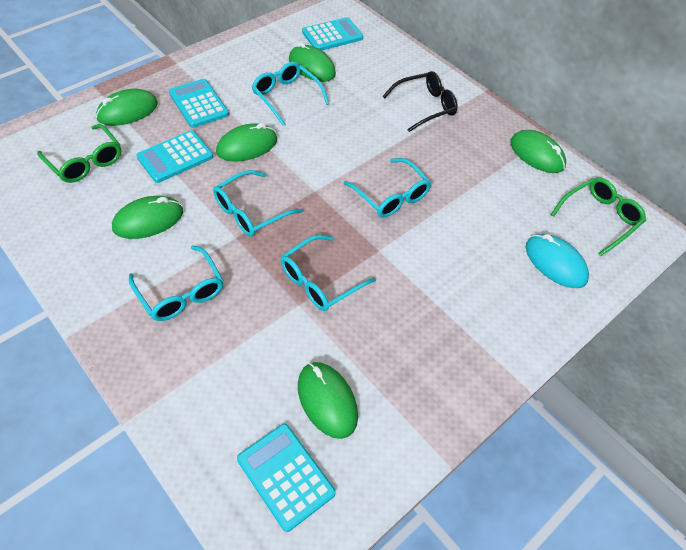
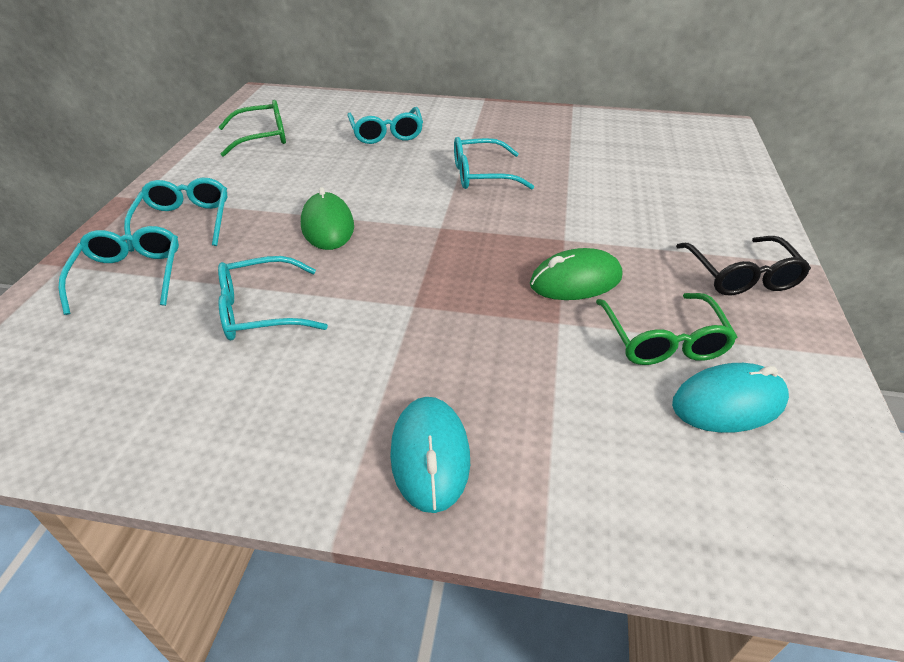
green mouse: [96,89,158,126] [112,196,183,239] [216,123,277,162] [289,42,336,82] [298,362,358,439] [510,130,566,173] = 6 -> [301,187,354,250] [530,248,622,300] = 2
turquoise calculator: [136,130,213,183] [169,79,229,128] [237,424,336,532] [302,17,363,50] = 4 -> none = 0
turquoise mouse: [525,234,589,288] = 1 -> [390,397,470,513] [672,363,789,433] = 2

